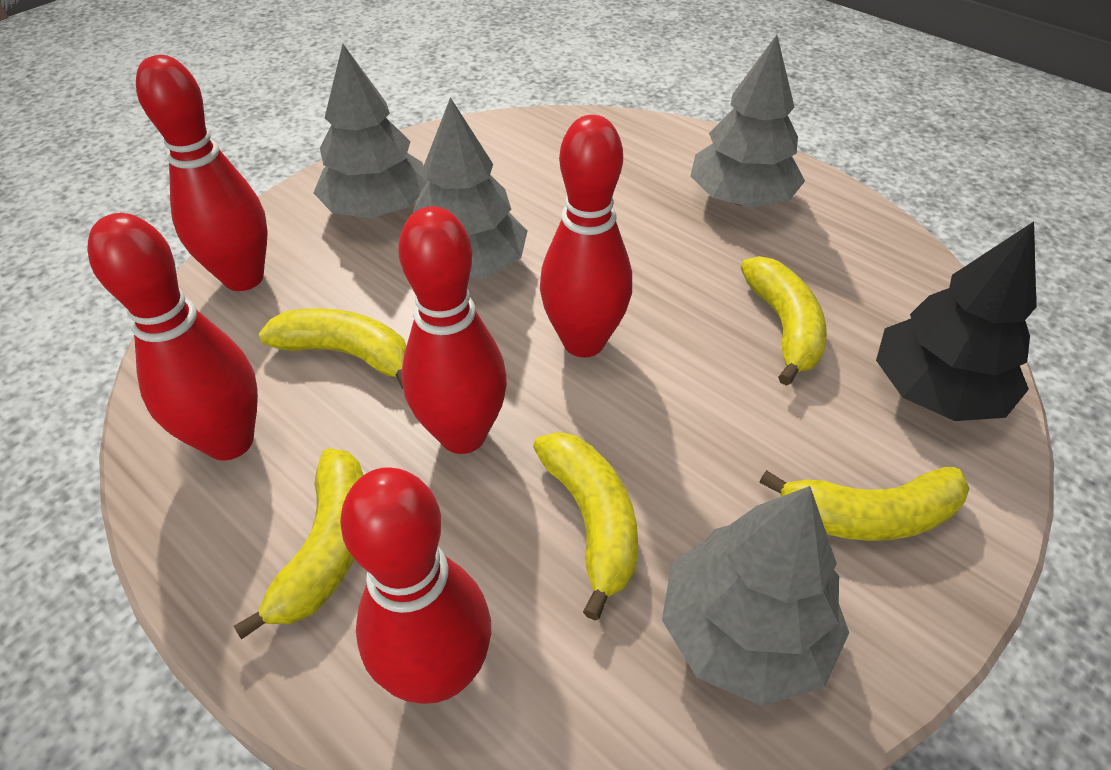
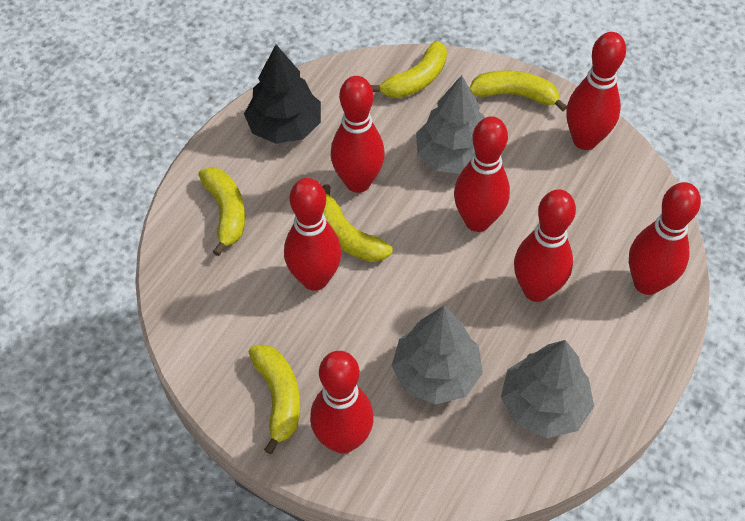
grey tree: [314,44,428,218] [413,97,527,279] [662,486,849,706] [691,35,805,208] = 4 -> [392,306,483,405] [416,75,485,174] [501,340,594,438] = 3
red bowling pin: [87,213,258,460] [136,55,268,291] [340,467,491,704] [398,206,507,454] [540,115,632,357] = 5 -> [284,178,342,291] [310,351,374,453] [331,76,385,193] [454,116,510,232] [514,189,576,302] [566,32,626,150] [629,182,701,295] = 7

